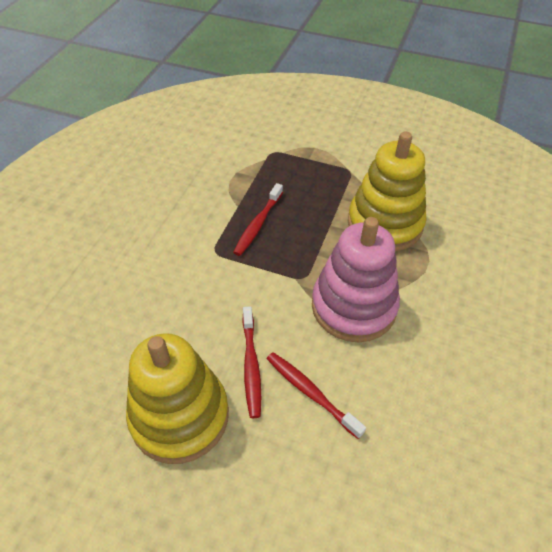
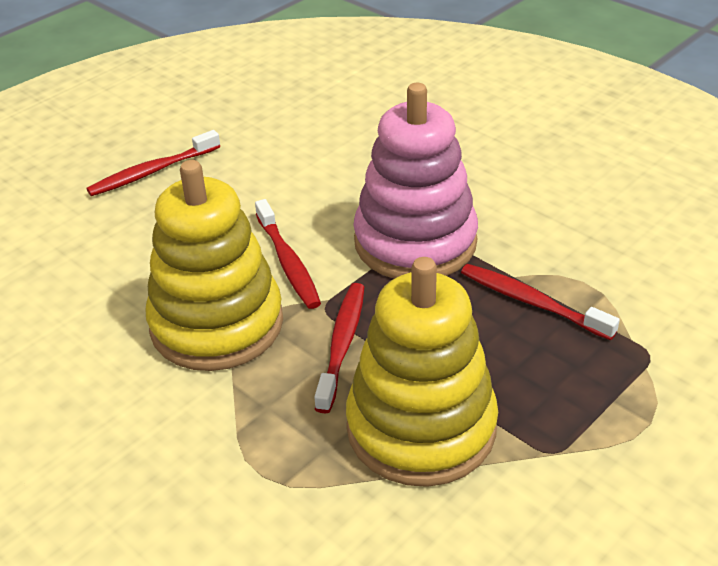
red toothbrush: [233,183,283,256] [242,306,261,418] [267,352,366,439] = 3 -> [86,130,220,196] [255,199,321,309] [314,283,364,413] [461,264,620,340] = 4

